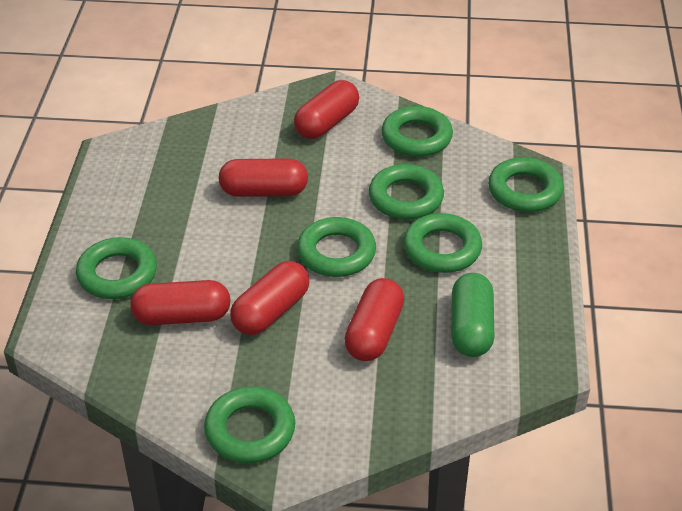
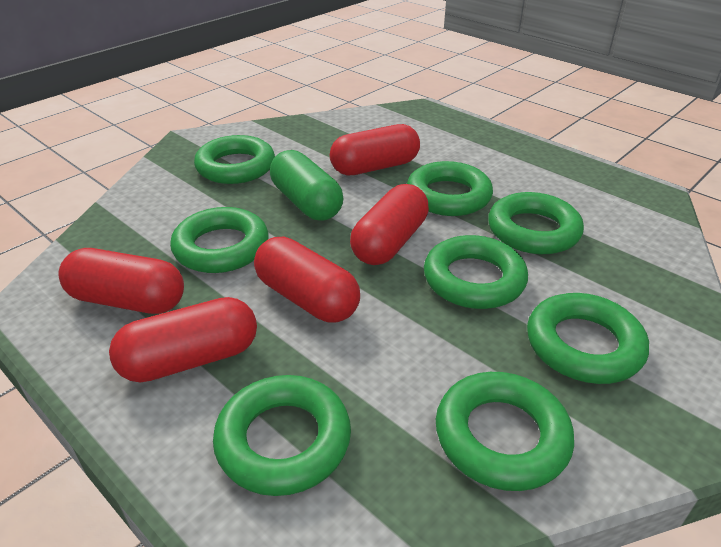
green ring: [76,237,157,299] [204,386,295,463] [297,217,376,277] [369,164,444,220] [381,106,453,157] [403,213,482,273] [488,157,564,212] = 7 -> [170,207,269,273] [194,135,275,184] [213,375,351,496] [407,161,493,216] [424,235,528,309] [436,372,574,491] [488,192,584,254] [527,293,649,384] = 8

